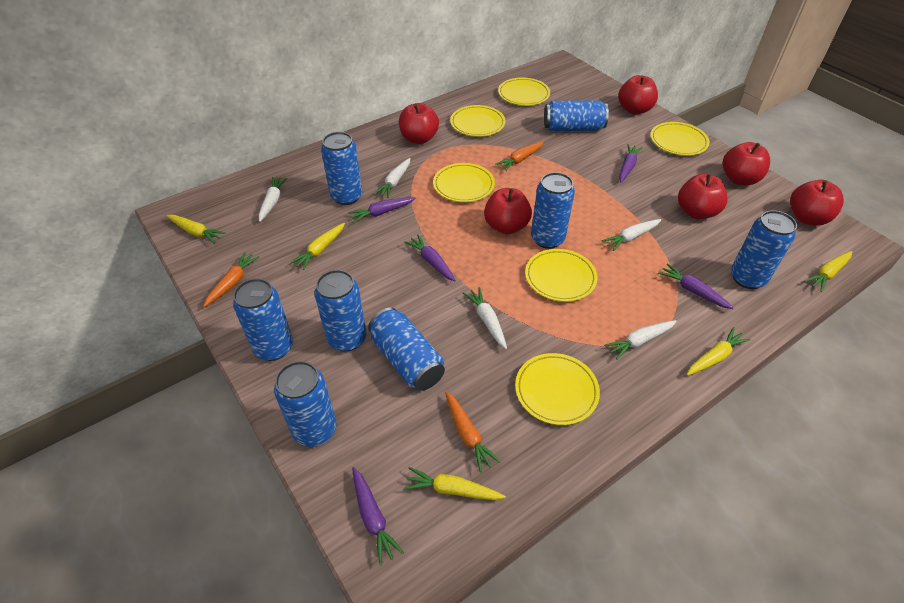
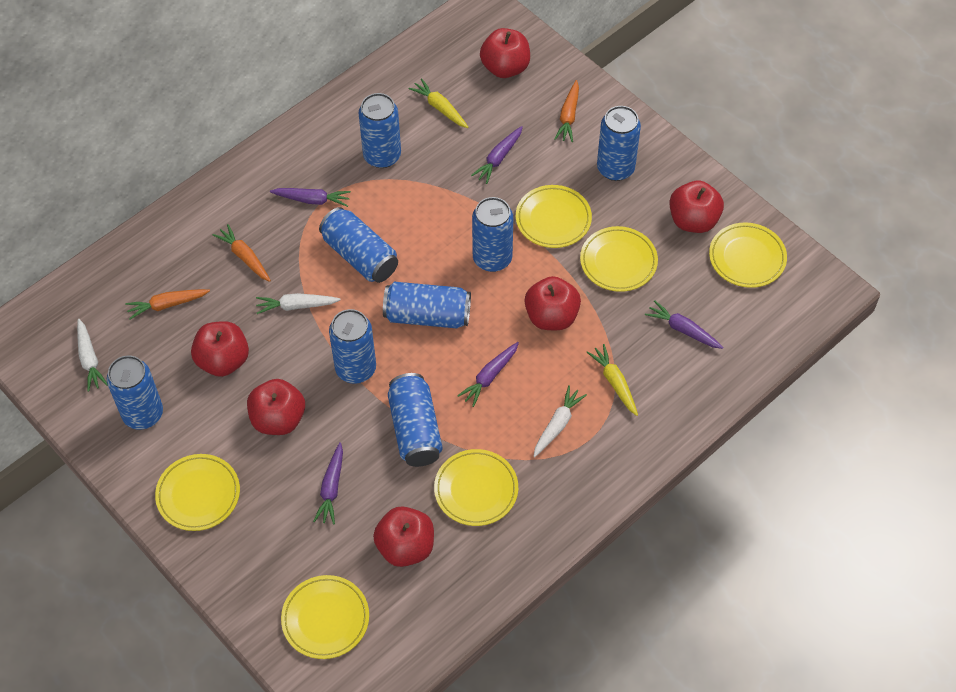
white carrot: [259,177,288,222] [374,158,410,198] [463,287,507,349] [602,219,661,251] [604,320,677,360] = 5 -> [77,318,108,392] [256,293,341,314] [533,385,587,457] = 3
yellow carrot: [166,215,226,244] [290,223,345,270] [404,467,506,500] [687,327,751,376] [804,251,852,292] = 5 -> [408,78,468,128] [586,344,638,416] = 2

